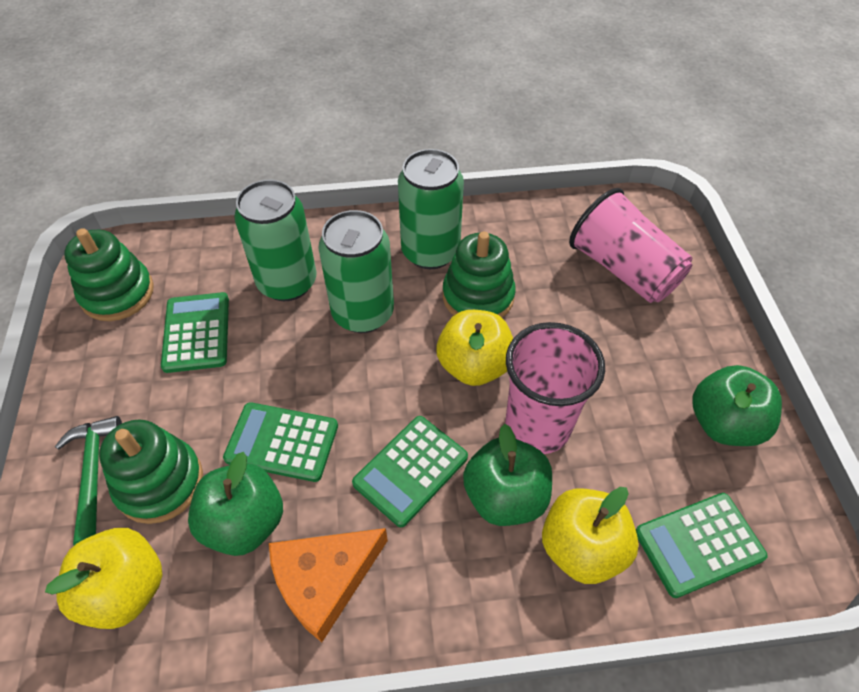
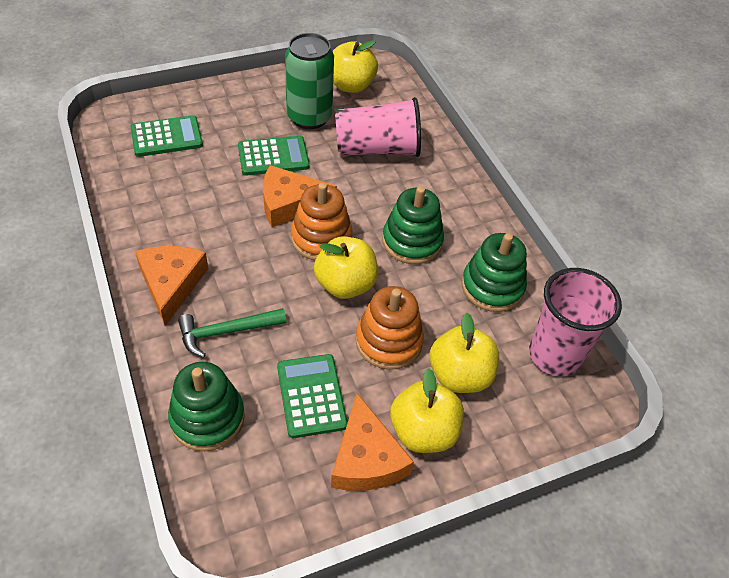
green apple: [188,452,283,556] [463,424,552,526] [692,365,782,446] = 3 -> none = 0
green calculator: [161,292,229,373] [223,402,338,482] [352,416,468,527] [636,493,768,598] = 4 -> [130,115,203,157] [238,136,310,176] [277,354,348,438] = 3
green can: [234,180,316,301] [318,210,394,333] [398,149,464,269] = 3 -> [285,33,334,129] = 1
orange cheese: [269,528,388,642] = 1 -> [135,246,209,326] [263,165,337,227] [331,393,414,491] = 3
orange stacking toy: none = 0 -> [291,183,353,260] [355,286,424,370] = 2
yellow apple: [45,528,162,629] [437,310,513,386] [542,487,639,584] = 3 -> [314,236,378,299] [333,40,378,93] [390,368,464,453] [429,313,499,393] = 4

